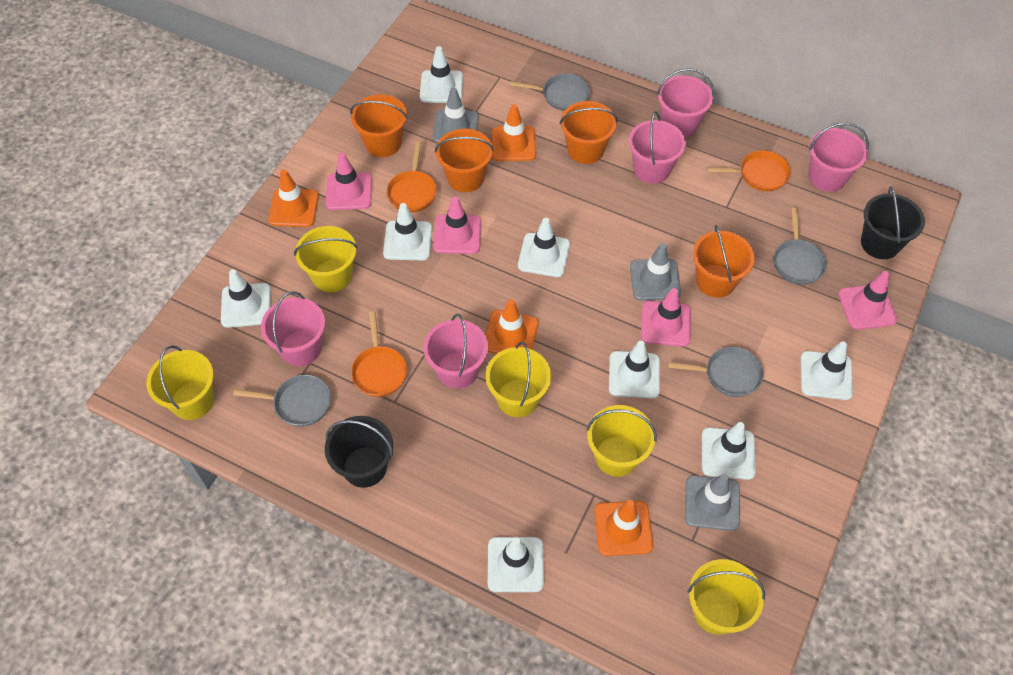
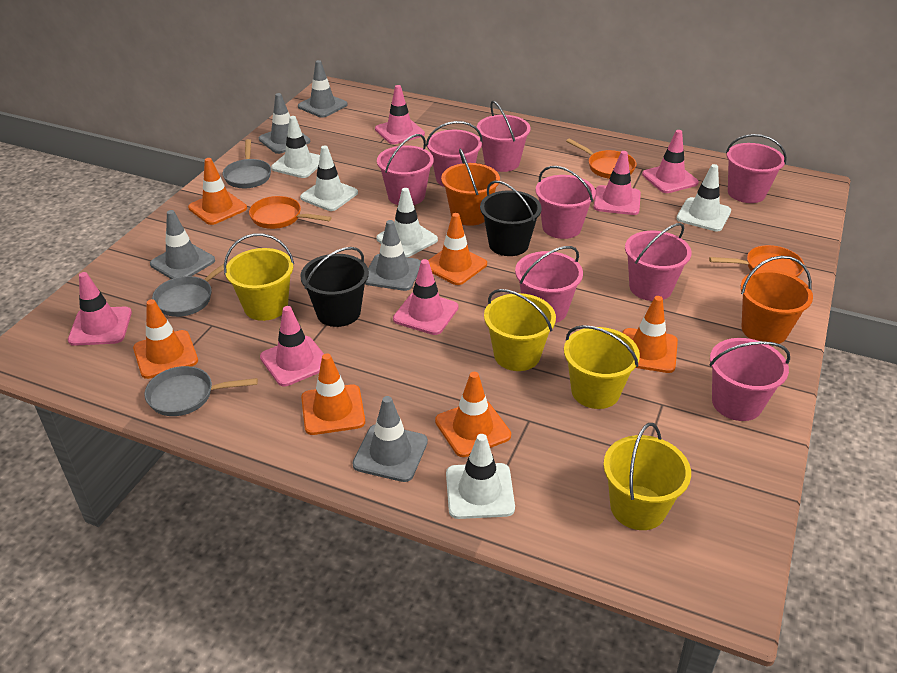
grey pan: [233,375,331,427] [510,73,590,111] [668,347,764,397] [774,208,827,285] = 4 -> [144,366,258,416] [152,257,233,317] [222,139,271,188] = 3
grey traffic cone: [433,87,479,143] [630,243,681,301] [685,473,740,531] = 3 -> [150,210,215,279] [259,93,310,154] [298,60,348,118] [352,396,428,482] [365,220,421,291] = 5
orange bucket: [350,94,408,157] [435,129,494,192] [559,101,618,164] [693,225,755,298] = 4 -> [441,148,500,226] [741,256,813,344] = 2
orange traffic cone: [268,170,319,227] [485,299,539,354] [492,104,536,161] [594,500,653,556] = 4 -> [133,299,198,379] [188,158,247,225] [301,354,365,435] [428,213,487,285] [435,372,511,457] [622,296,678,373] = 6
pink bucket: [261,291,325,366] [424,314,488,389] [629,111,686,184] [657,68,714,137] [808,122,869,192] = 5 -> [377,134,434,205] [426,121,483,187] [477,101,531,172] [515,246,583,323] [536,166,596,239] [625,223,691,301] [709,338,790,421] [726,134,787,203] = 8
pink traffic cone: [326,153,372,210] [433,197,481,254] [641,288,691,347] [838,271,897,330] = 4 -> [68,272,132,346] [260,306,324,386] [375,85,425,144] [393,259,458,335] [593,151,641,215] [642,130,699,193] = 6
white traffic cone: [221,269,271,328] [383,203,432,260] [420,46,463,103] [488,537,544,592] [518,218,570,277] [609,341,660,398] [702,422,756,480] [800,341,853,400] = 8 -> [271,116,320,178] [300,145,358,211] [376,188,438,257] [446,434,515,519] [676,164,731,231] = 5
yellow bucket: [146,345,214,420] [294,226,358,293] [486,342,551,417] [586,405,657,477] [688,559,765,635] = 5 -> [224,233,294,321] [484,289,556,371] [564,325,640,409] [603,423,691,530] = 4

